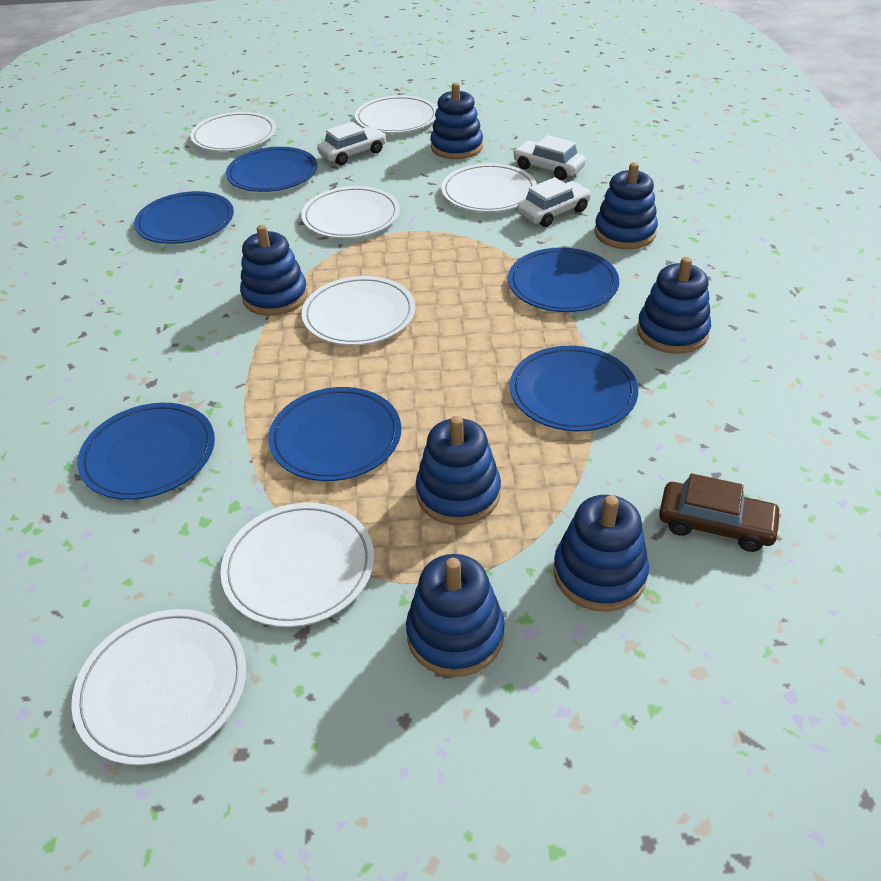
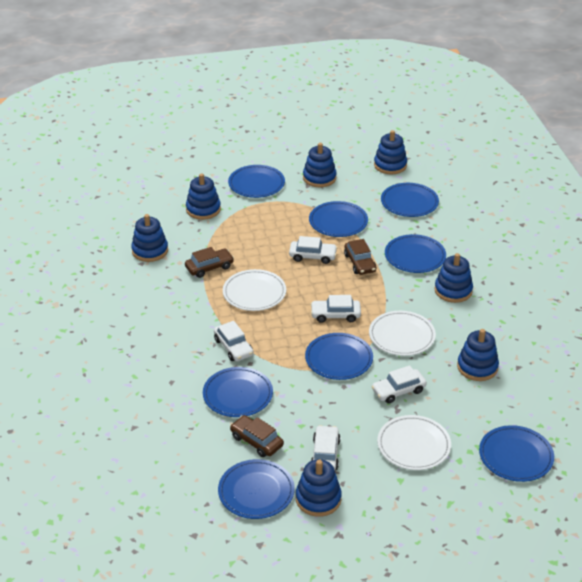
blue plate: [77,403,215,500] [134,191,234,244] [226,147,317,192] [268,387,401,481] [508,248,619,312] [510,346,638,431] = 6 -> [203,367,273,417] [218,459,295,519] [228,165,285,198] [305,333,373,380] [309,201,368,237] [381,183,439,217] [385,234,446,273] [479,425,554,482] = 8
brown car: [659,473,782,552] = 1 -> [185,247,234,278] [230,415,284,457] [344,239,376,275] = 3
white car: [317,122,386,165] [513,135,586,180] [517,177,591,227] = 3 -> [214,321,254,361] [289,236,337,264] [310,295,361,323] [311,425,341,470] [371,365,427,404] = 5
white plate: [71,609,246,765] [190,112,276,151] [221,503,374,627] [301,186,400,238] [302,276,415,345] [355,95,437,133] [441,163,537,212] = 7 -> [223,269,286,311] [369,311,436,356] [377,415,451,470] = 3

